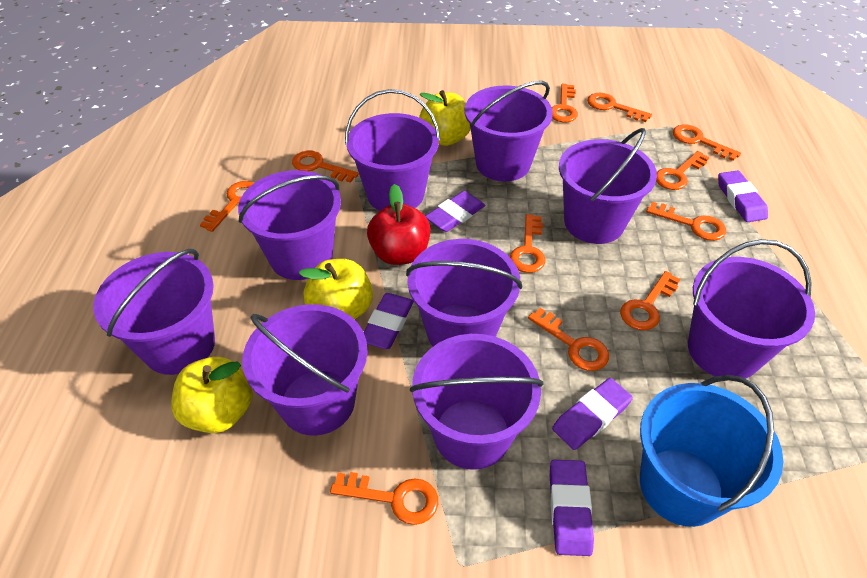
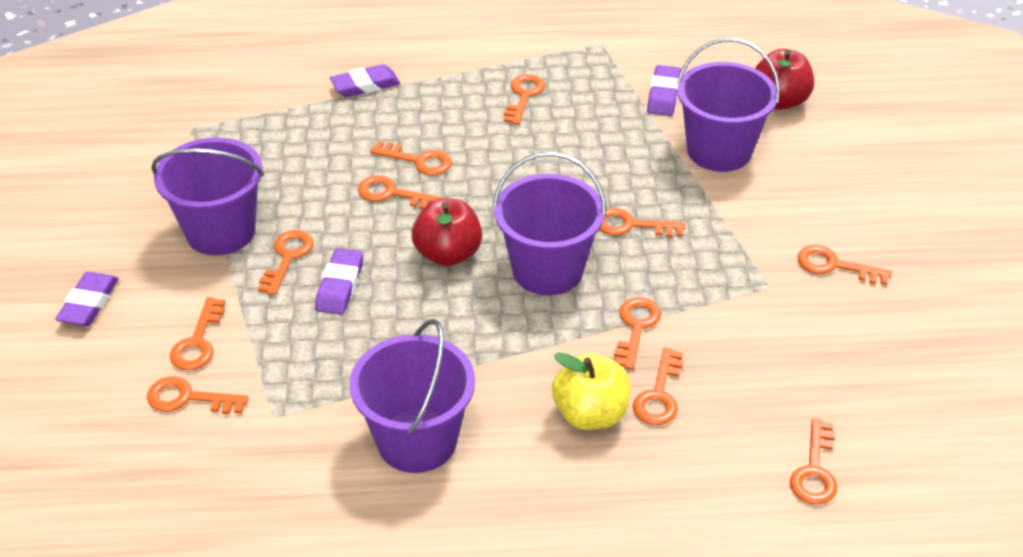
blue bucket: [640,375,783,527] = 1 -> none = 0
purple bucket: [93,249,215,375] [238,170,341,280] [242,304,368,436] [345,89,440,211] [406,239,522,346] [410,334,544,470] [465,81,553,182] [559,128,657,244] [688,239,815,379] = 9 -> [151,137,264,255] [350,319,475,473] [493,152,607,295] [677,38,780,172] = 4
purple eraser: [364,293,414,349] [425,191,485,232] [550,460,594,556] [552,378,633,450] [718,170,768,222] = 5 -> [55,272,119,326] [315,248,363,315] [330,64,400,97] [647,65,681,116] = 4
red apple: [367,184,430,265] = 1 -> [412,198,482,266] [755,49,814,110] = 2
yellow apple: [171,357,253,433] [299,259,373,320] [419,90,471,146] = 3 -> [552,352,631,430] = 1

